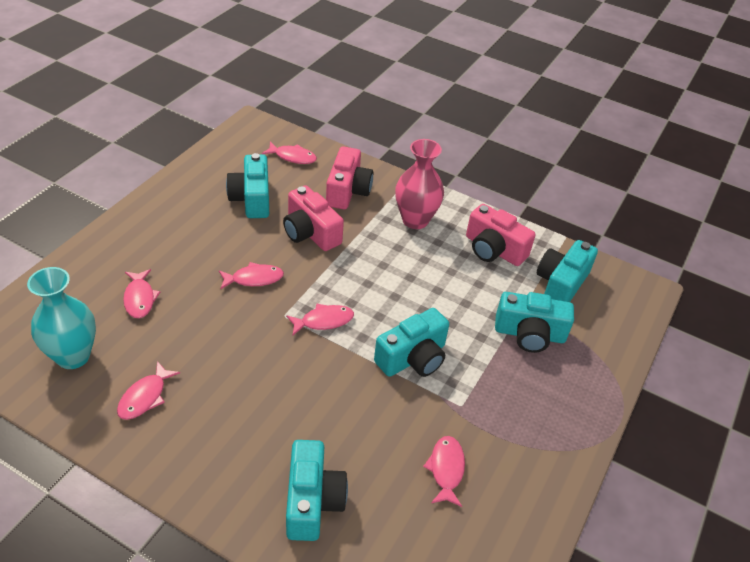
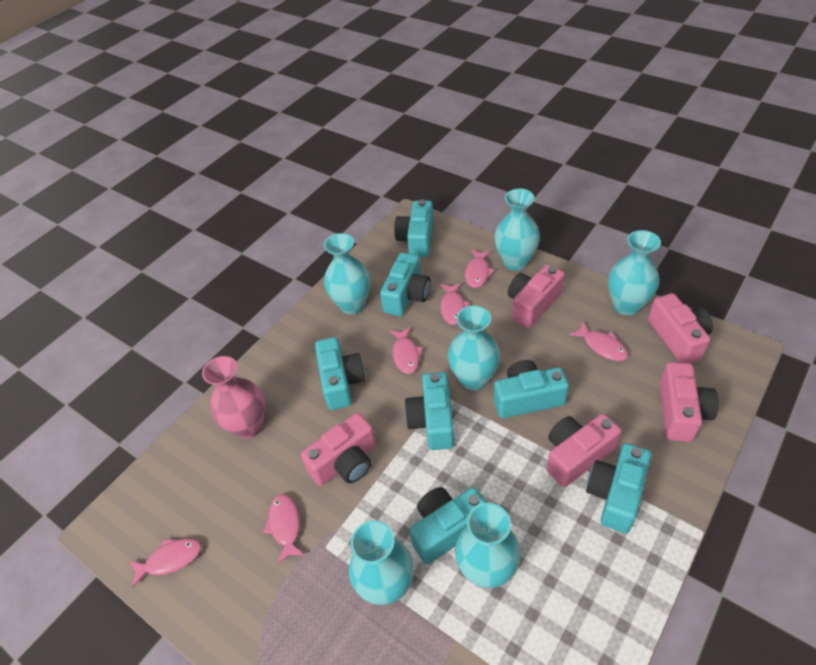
pink camera: [283,185,344,251] [326,146,373,209] [466,204,536,266] = 3 -> [301,413,376,486] [508,264,565,328] [547,414,621,487] [648,293,713,363] [660,362,719,442] = 5
turquoise camera: [226,153,269,218] [286,440,348,541] [374,308,449,377] [495,292,574,353] [536,240,598,302] = 5 -> [315,337,365,410] [380,253,431,316] [394,199,434,257] [404,372,454,450] [409,487,487,564] [494,360,569,418] [586,443,651,533] = 7
turquoise vase: [27,267,96,369] = 1 -> [324,233,370,315] [349,520,414,605] [448,305,500,391] [455,503,521,588] [495,189,540,271] [608,230,661,316] = 6

